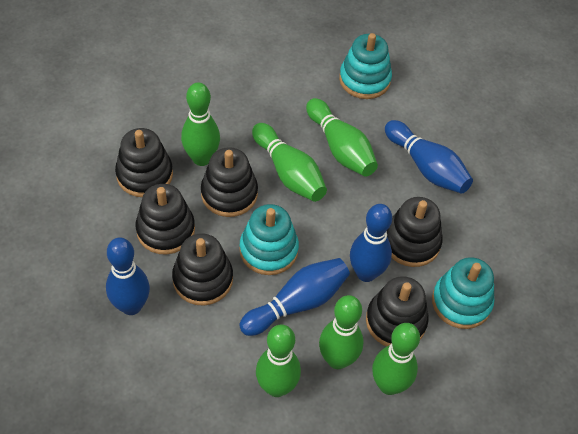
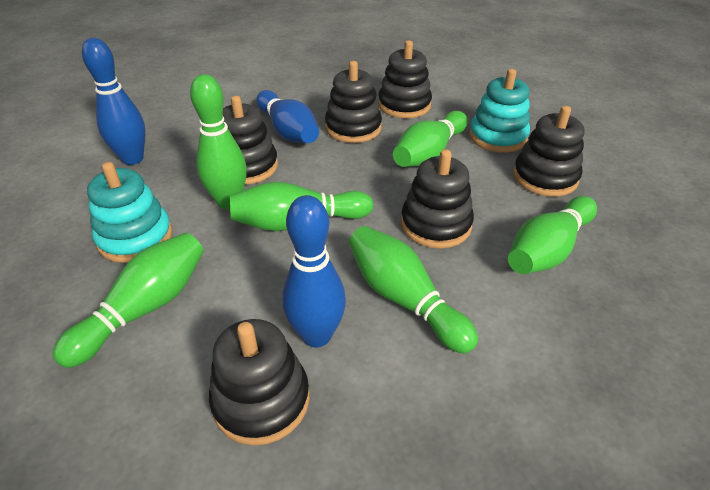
blue bowling pin: [106,238,150,315] [239,258,350,336] [350,204,392,282] [385,120,473,194] = 4 -> [82,38,146,165] [256,90,319,143] [282,195,346,347] = 3
turquoise stacking toy: [239,204,299,275] [339,33,392,99] [432,257,494,329] = 3 -> [87,162,172,263] [469,69,530,153] = 2

